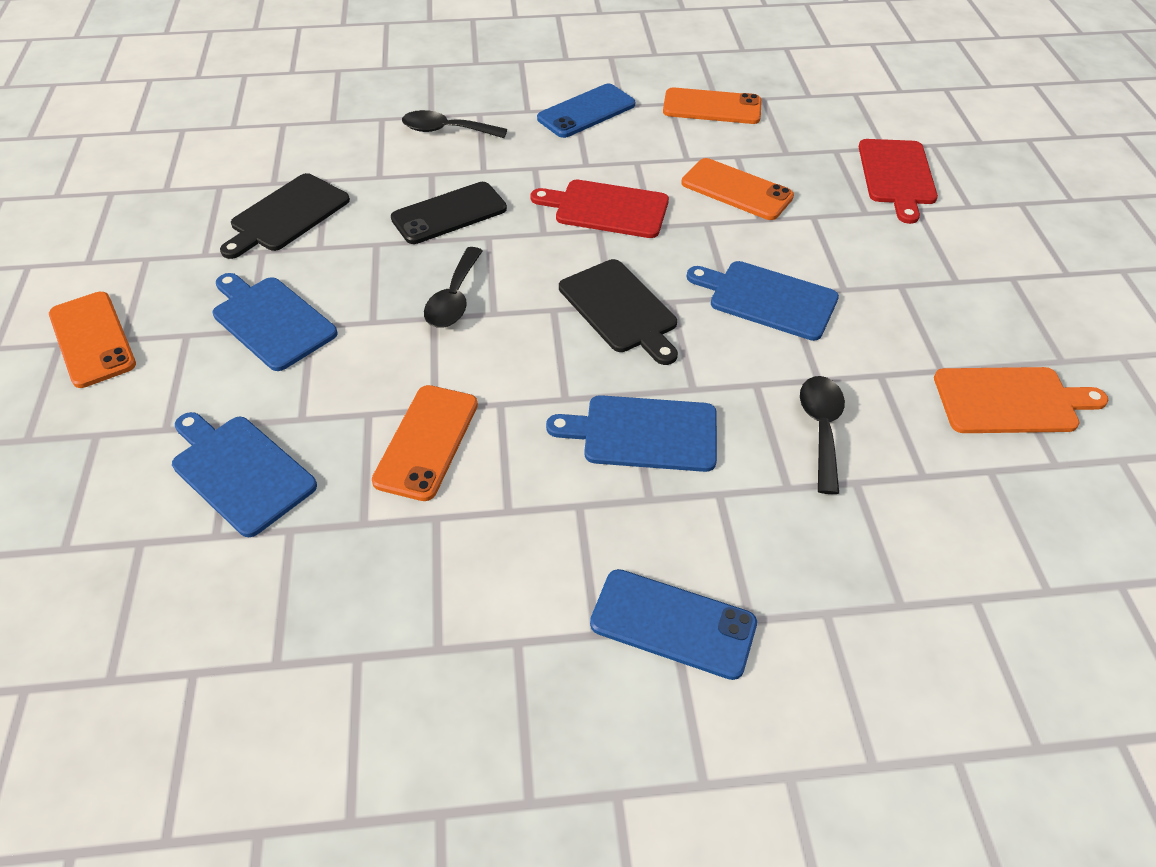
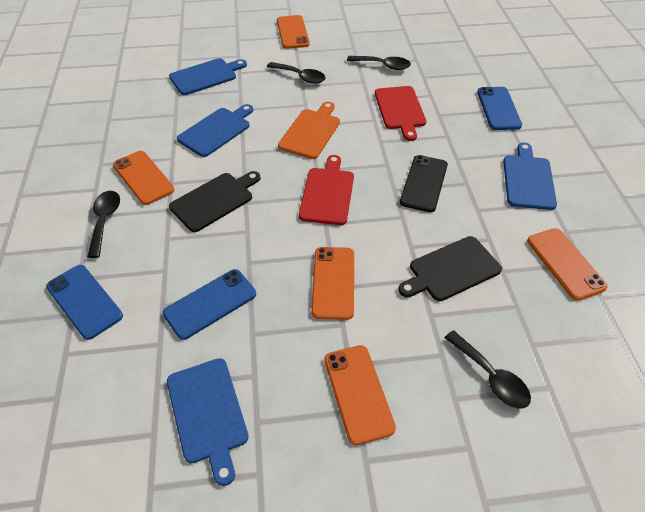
black spoon: [402,110,507,138] [424,247,483,328] [800,376,845,494] = 3 -> [87,191,120,258] [267,62,326,84] [347,56,411,70] [444,330,531,409] = 4
blue phone: [537,84,635,138] [590,569,757,680] = 2 -> [46,265,123,340] [163,269,256,340] [477,87,522,130] = 3
orange phone: [49,292,136,388] [372,385,478,501] [663,87,762,124] [681,158,794,220] = 4 -> [113,151,175,205] [277,15,310,49] [311,247,354,320] [324,345,396,445] [527,228,607,301] = 5

